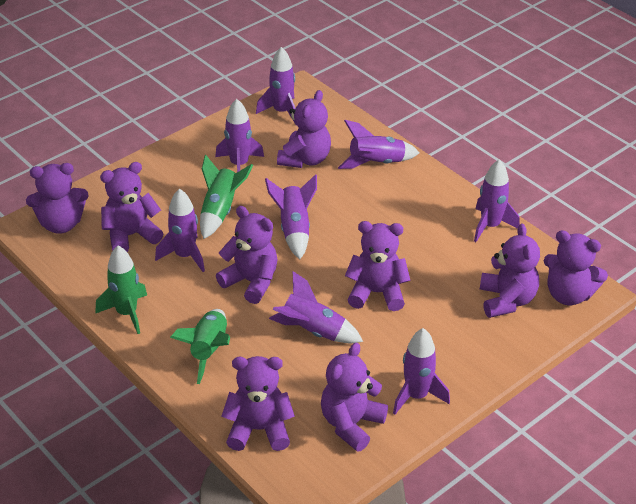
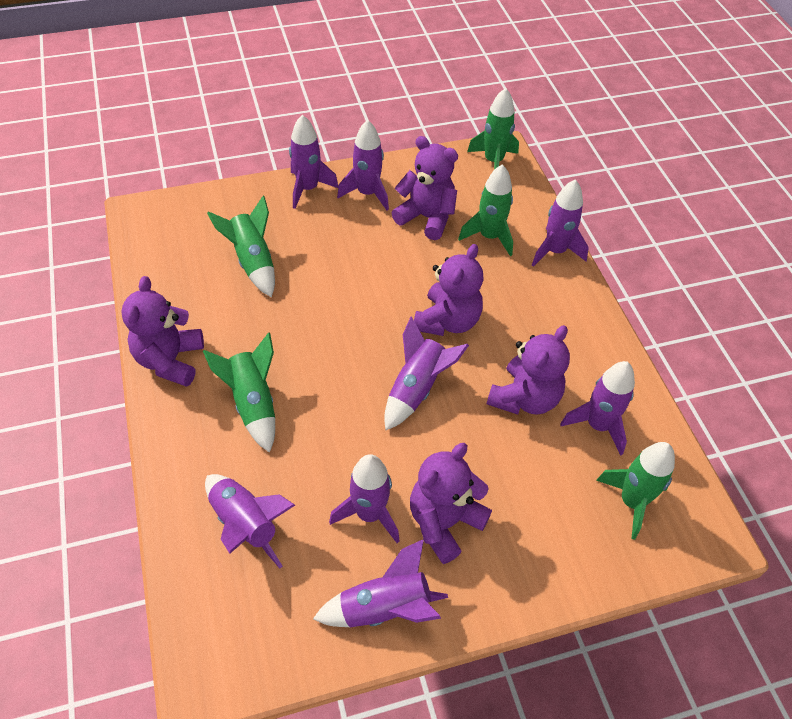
green rocket: [95,246,147,334] [170,309,230,384] [200,155,253,239] = 3 -> [203,332,275,453] [207,196,275,297] [458,164,513,256] [467,88,519,170] [596,442,675,540] = 5
purple teddy bear: [26,163,89,234] [100,162,164,252] [216,206,278,304] [222,356,295,451] [277,90,331,168] [321,343,388,452] [345,221,411,311] [480,224,540,318] [544,230,608,305] = 9 -> [121,276,204,387] [392,136,458,240] [410,443,492,564] [414,244,484,336] [487,325,570,415] = 5

